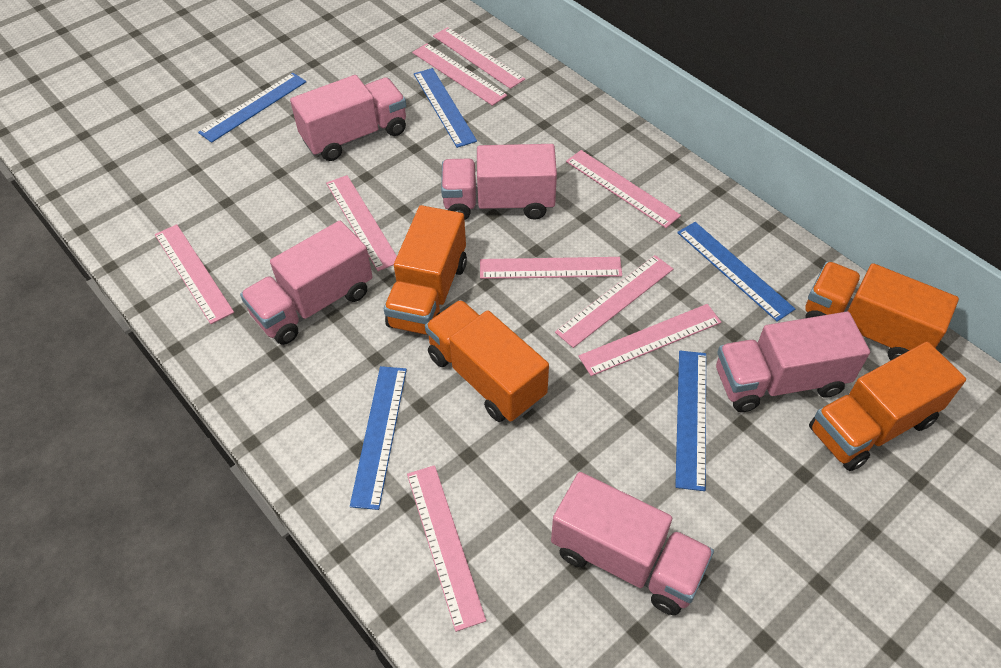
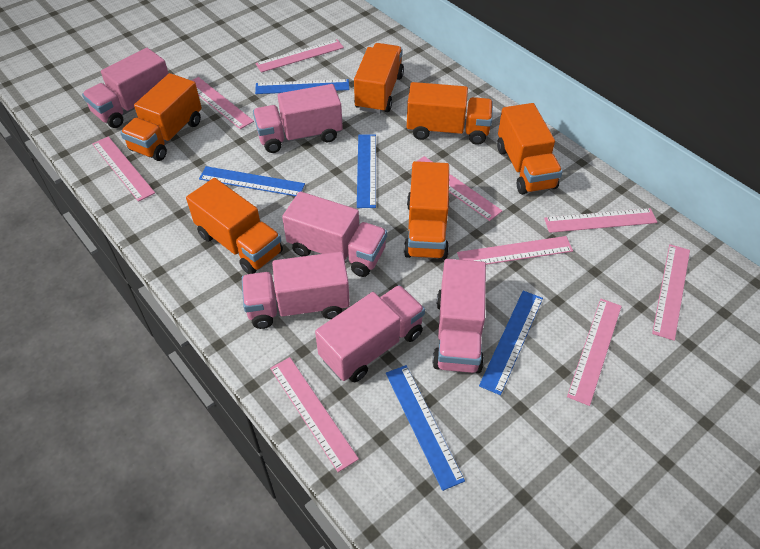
orange truck: [384,205,467,335] [425,300,549,422] [805,262,959,360] [809,342,966,471] = 4 -> [120,73,202,161] [186,178,283,274] [354,43,404,114] [404,161,450,260] [407,82,493,145] [497,103,563,195] = 6
pink truck: [240,221,373,345] [290,75,407,161] [441,144,557,220] [551,472,714,615] [716,312,870,412] = 5 -> [82,48,169,128] [242,252,350,329] [253,84,343,153] [282,191,387,277] [315,285,425,382] [432,259,486,373] = 6

